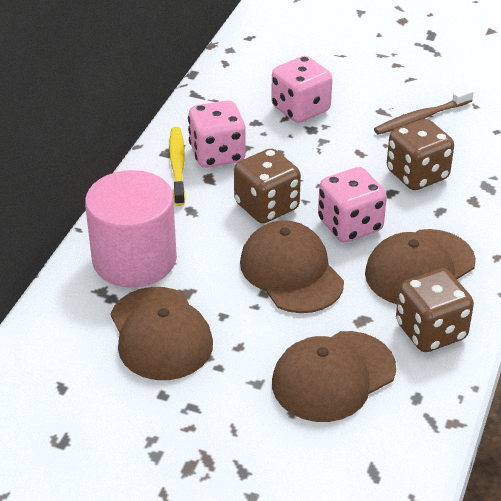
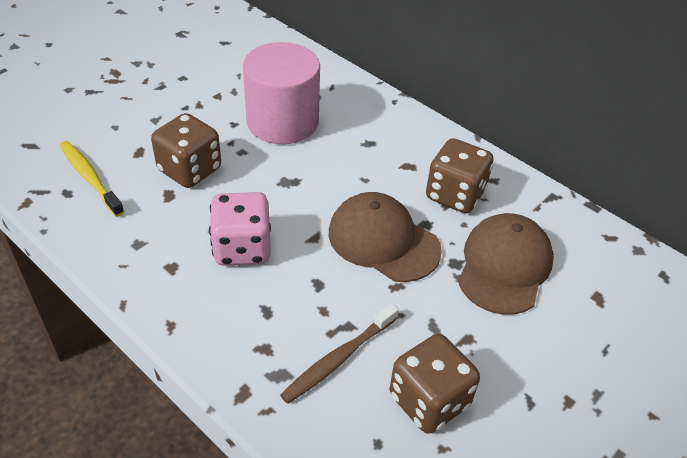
brown cap: [110,287,213,380] [240,220,344,313] [272,331,396,422] [365,229,476,304] = 4 -> [329,192,442,282] [458,213,554,315] = 2
pink dice: [188,100,246,168] [271,56,332,123] [318,167,387,242] = 3 -> [209,192,271,266] = 1

